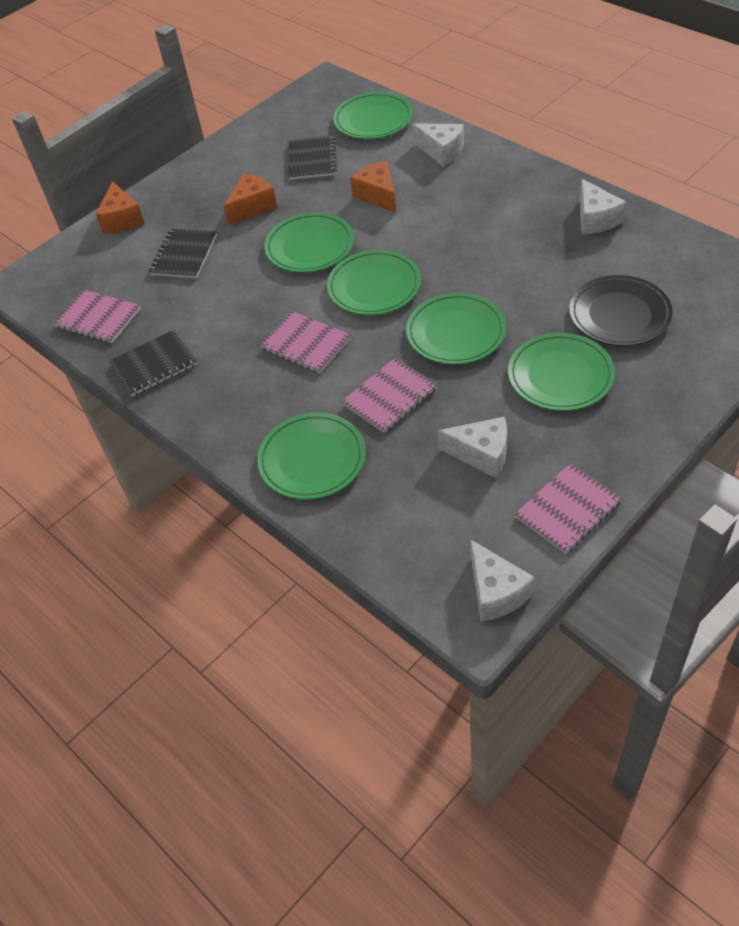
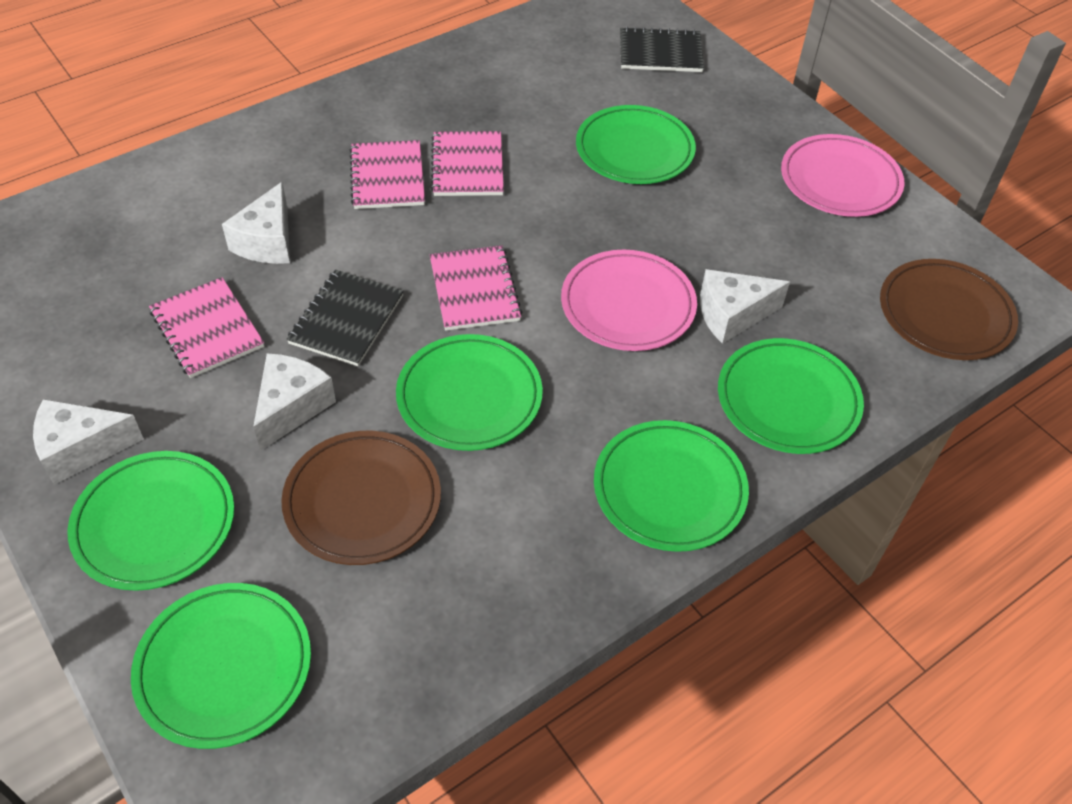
black notebook: [109,330,197,396] [149,228,217,278] [288,135,337,180] = 3 -> [286,270,404,366] [620,27,704,72] = 2
black plate: [569,275,673,346] = 1 -> none = 0
brown plate: none = 0 -> [281,431,441,565] [880,259,1018,360] = 2
orange cheese: [96,181,144,233] [223,173,277,225] [350,161,396,213] = 3 -> none = 0
pink plate: none = 0 -> [561,250,697,351] [781,134,904,217] = 2

